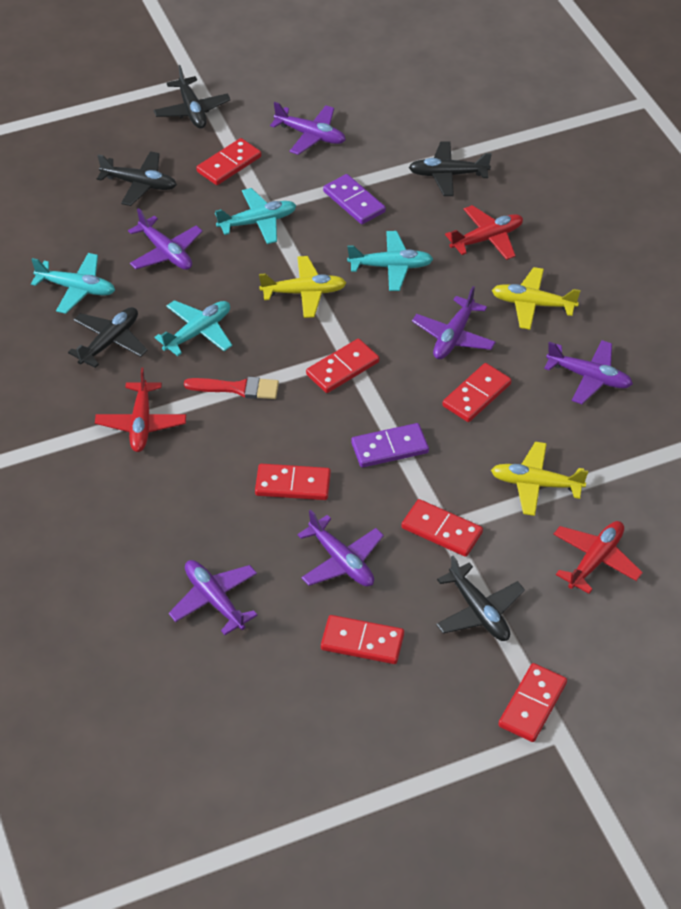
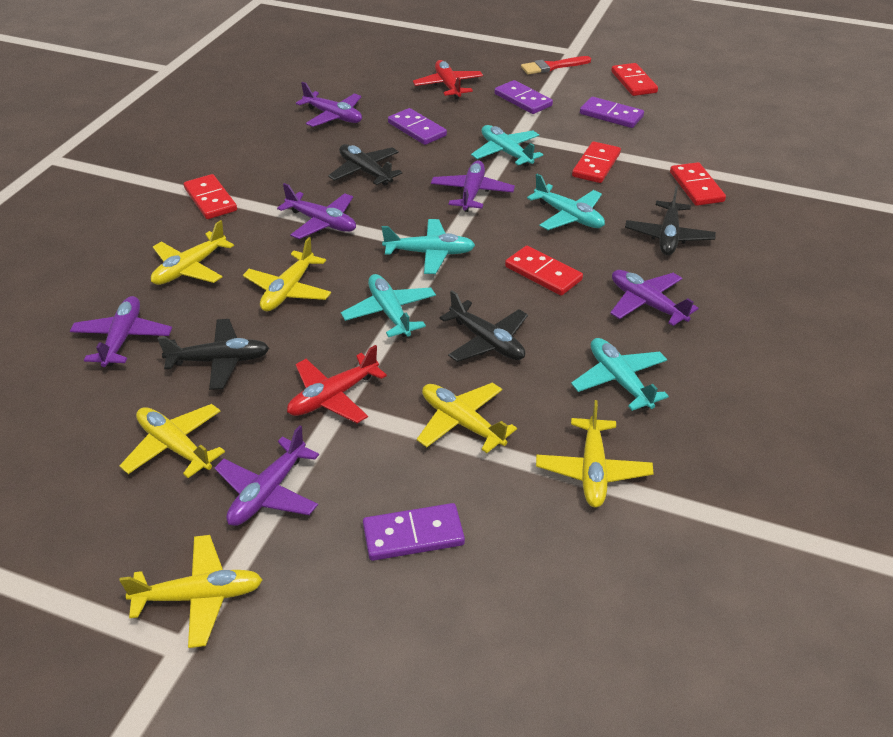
black plane: [68,307,148,368] [97,151,177,206] [154,65,230,129] [409,141,492,196] [436,556,525,641] = 5 -> [158,319,269,390] [328,144,402,186] [439,290,528,362] [625,186,716,255] = 4
purple domino: [323,174,386,224] [351,423,429,468] = 2 -> [363,503,465,561] [388,108,447,145] [494,80,553,114] [580,97,644,128] = 4
red domino: [196,138,261,185] [255,464,331,500] [306,339,379,393] [321,615,404,664] [402,499,483,557] [442,363,512,422] [498,663,567,742] = 7 -> [184,174,237,219] [505,246,583,296] [572,141,621,183] [611,63,658,96] [670,162,726,206] = 5
red plane: [95,368,186,452] [445,205,523,260] [553,521,643,594] = 3 -> [287,345,387,423] [413,60,483,99] = 2
turquoise plane: [31,253,115,314] [154,300,232,356] [215,188,296,244] [347,231,433,291] = 4 -> [341,274,436,337] [382,219,475,274] [471,125,543,167] [527,174,605,230] [571,338,669,411] = 5
yellow plane: [259,256,346,318] [491,442,588,516] [492,267,581,330] = 3 -> [119,404,225,478] [119,535,263,648] [151,220,234,285] [243,237,331,311] [417,383,517,453] [536,400,654,507] = 6

